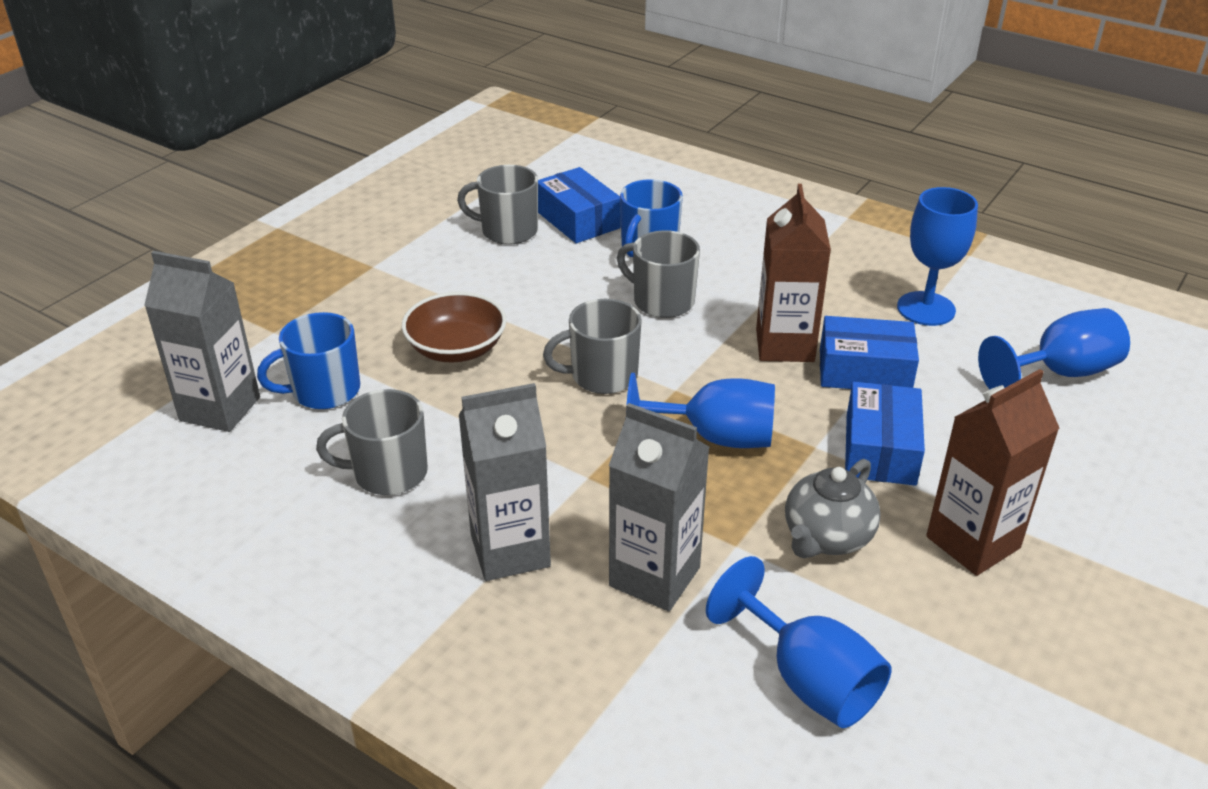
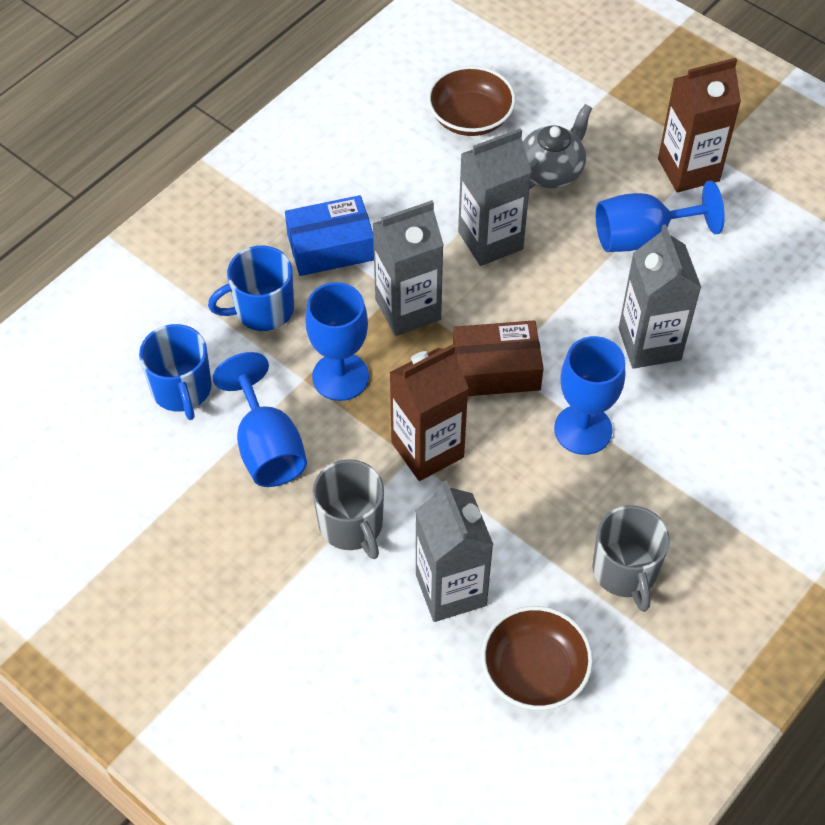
blue box: [538,167,621,243] [820,316,919,389] [845,382,925,486] = 3 -> [285,195,374,276] = 1
brown bowl: [402,292,507,363] = 1 -> [427,66,516,136] [481,606,593,710] = 2
brown box: none = 0 -> [453,320,544,396] = 1
grey carton: [144,251,260,432] [459,383,551,581] [609,403,709,611] = 3 -> [373,200,444,336] [415,481,494,622] [458,128,531,266] [619,225,701,369] = 4
grey mug: [316,389,428,495] [457,165,538,245] [543,299,642,394] [617,230,700,318] = 4 -> [313,459,384,559] [592,505,670,612] = 2

